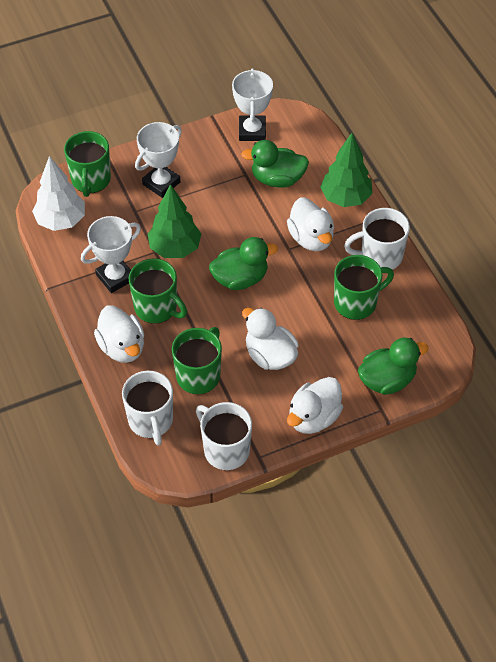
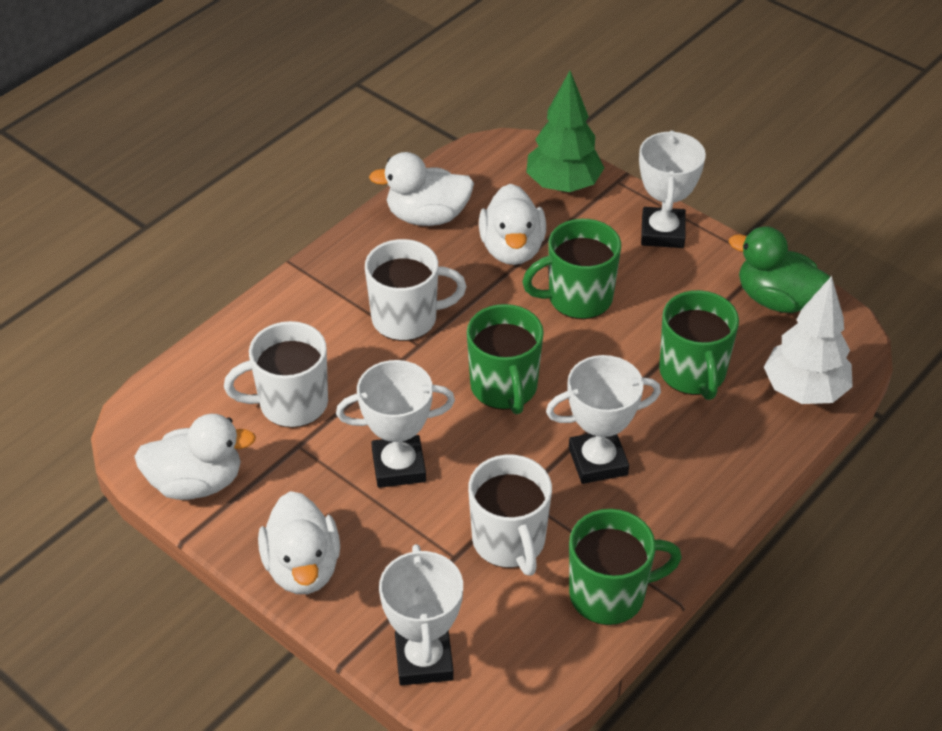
green duck: [209,237,278,290] [241,140,309,188] [358,338,429,395] = 3 -> [729,227,830,313] = 1
green tree: [148,184,201,258] [320,133,373,207] = 2 -> [526,71,604,192] = 1
white trophy: [81,216,141,293] [135,122,182,198] [232,69,273,141] = 3 -> [336,360,455,488] [379,544,463,685] [546,355,661,484] [639,130,706,248] = 4

